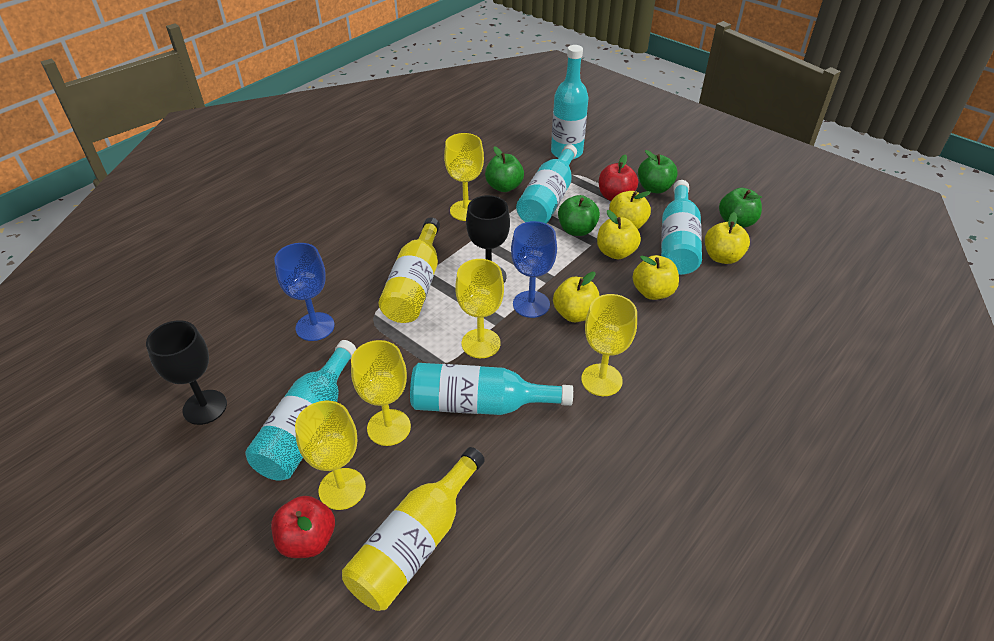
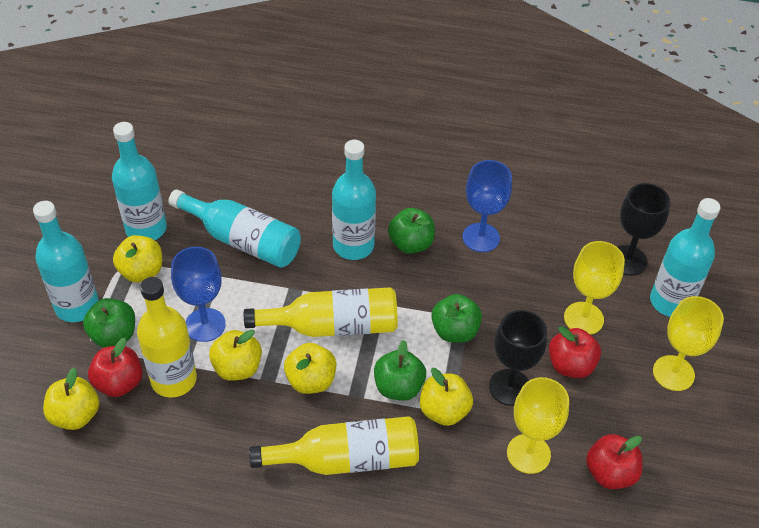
red apple: [271,496,335,558] [599,155,638,201] = 2 -> [88,338,143,397] [549,326,601,378] [586,434,643,489] = 3
yellow bottle: [342,447,485,611] [378,217,440,323] = 2 -> [137,277,197,398] [244,287,398,337] [249,416,419,475] = 3
yellow goblet: [295,401,366,510] [351,340,411,446] [444,133,484,221] [455,259,504,358] [581,294,637,396] = 5 -> [507,377,569,474] [564,241,625,335] [653,296,724,391] = 3

